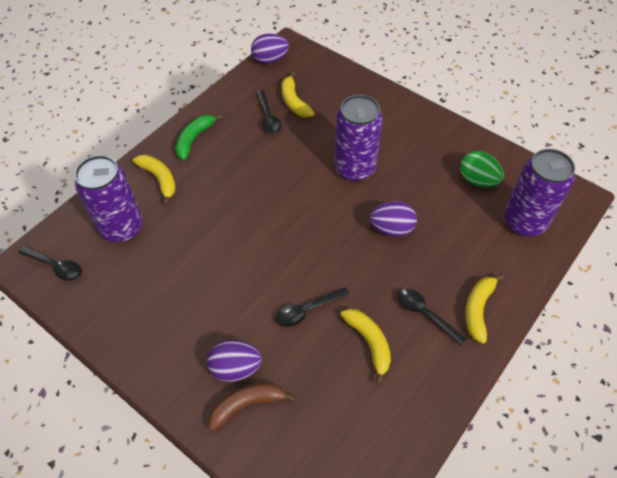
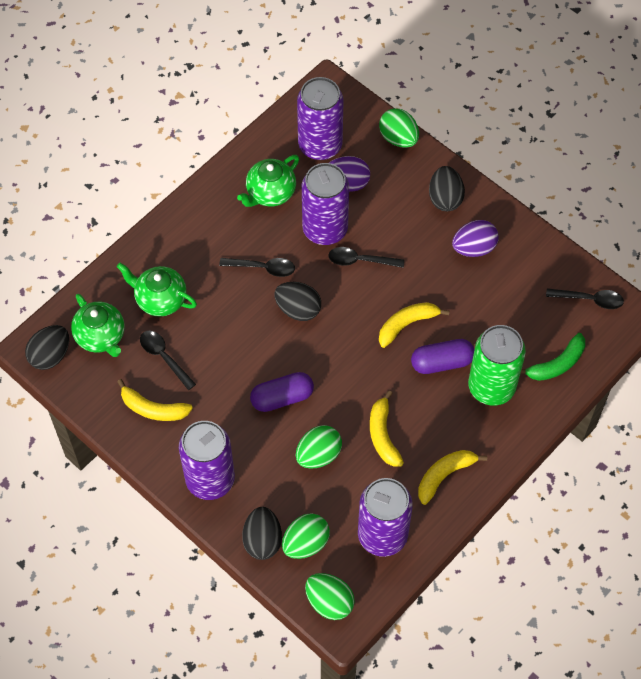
black egg: none = 0 -> [25,325,69,370] [242,507,282,560] [274,282,321,321] [429,166,465,211] = 4
brown banana: [208,383,296,431] = 1 -> none = 0
green can: none = 0 -> [468,325,526,406] = 1
green egg: [460,151,504,187] = 1 -> [282,513,330,559] [296,425,342,469] [305,573,355,620] [379,108,419,148] = 4
green teapot: none = 0 -> [71,293,124,357] [117,263,197,317] [237,155,299,207] = 3
purple can: [75,155,143,242] [335,95,383,181] [504,149,575,237] = 3 -> [179,421,235,500] [297,77,344,160] [302,163,349,245] [358,478,413,557] = 4
purple capsule: none = 0 -> [250,372,314,412] [411,339,474,374] = 2
purple egg: [207,340,262,382] [251,34,289,64] [370,201,417,237] = 3 -> [329,156,370,192] [452,220,499,257] = 2

